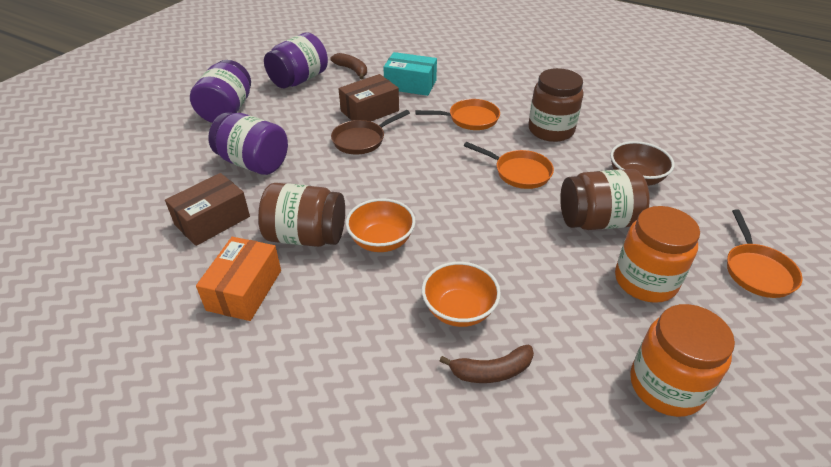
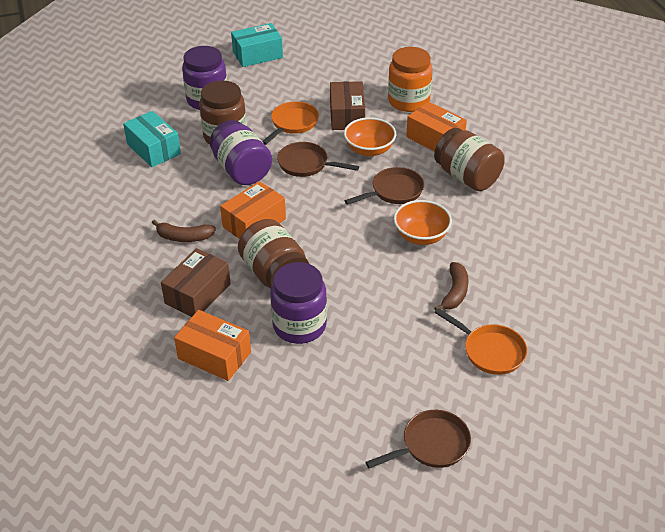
brown bowl: [610,141,675,186] = 1 -> none = 0
brown pan: [331,110,410,154] = 1 -> [277,142,359,177] [345,167,424,205] [366,410,471,468] = 3
orange box: [196,237,281,321] = 1 -> [174,310,251,381] [220,181,286,239] [406,102,467,152] = 3
orange jar: [615,206,700,303] [630,304,735,417] = 2 -> [388,47,432,112] = 1
orange pan: [415,99,500,130] [464,142,554,189] [727,210,802,298] = 3 -> [262,101,319,145] [435,308,527,375] = 2
turquoise box: [383,52,437,96] = 1 -> [123,111,181,167] [231,23,283,67] = 2

